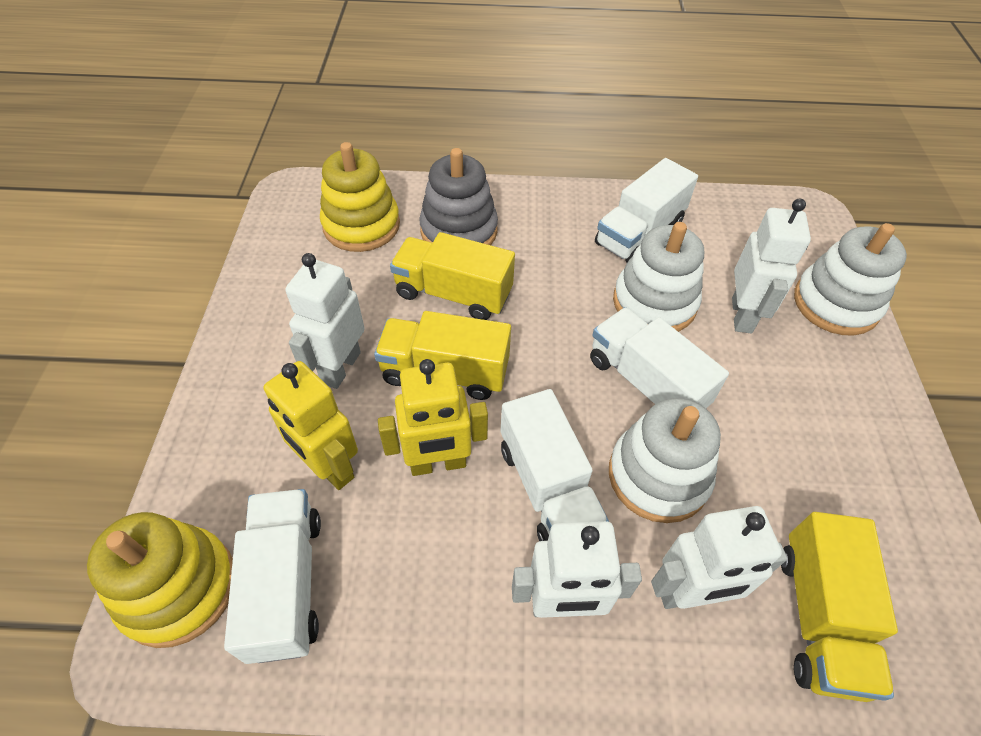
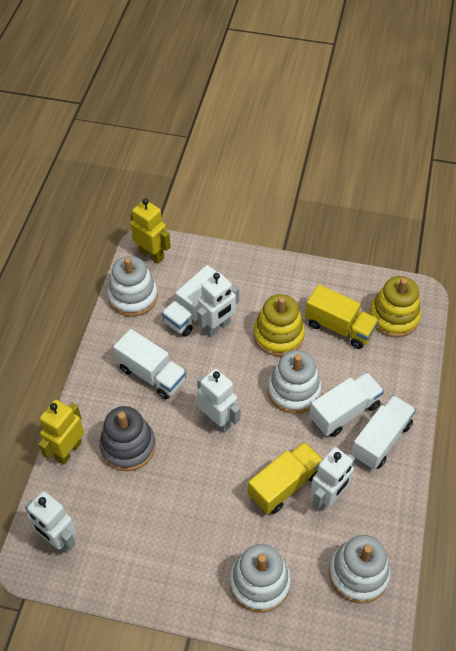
white stacking toy: [609,398,721,523] [613,222,704,332] [794,223,907,336] = 3 -> [108,256,158,317] [230,544,291,613] [268,350,321,414] [329,535,391,603] = 4
yellow truck: [374,311,511,400] [390,232,515,320] [781,512,898,702] = 3 -> [248,441,323,514] [305,285,379,349] = 2

